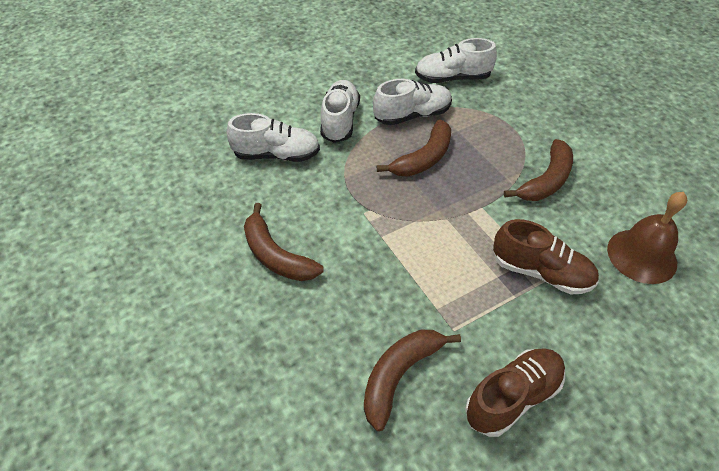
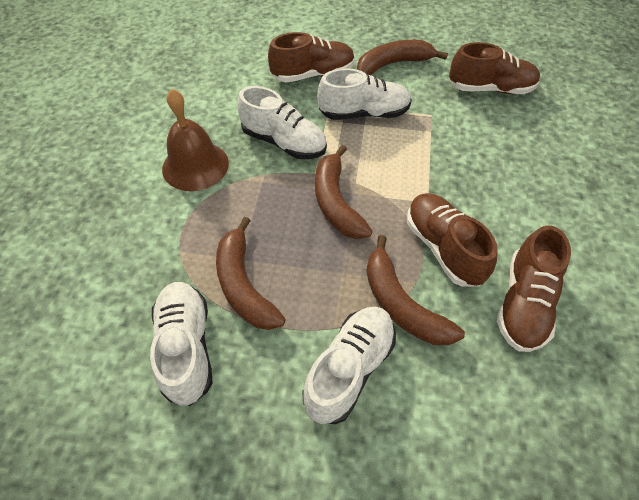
brown shoe: [465,348,565,437] [493,219,599,294] = 2 -> [268,32,355,83] [407,193,498,287] [449,42,540,94] [497,226,571,352] = 4

